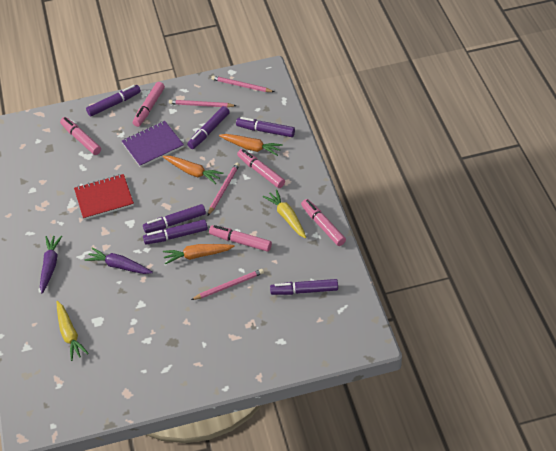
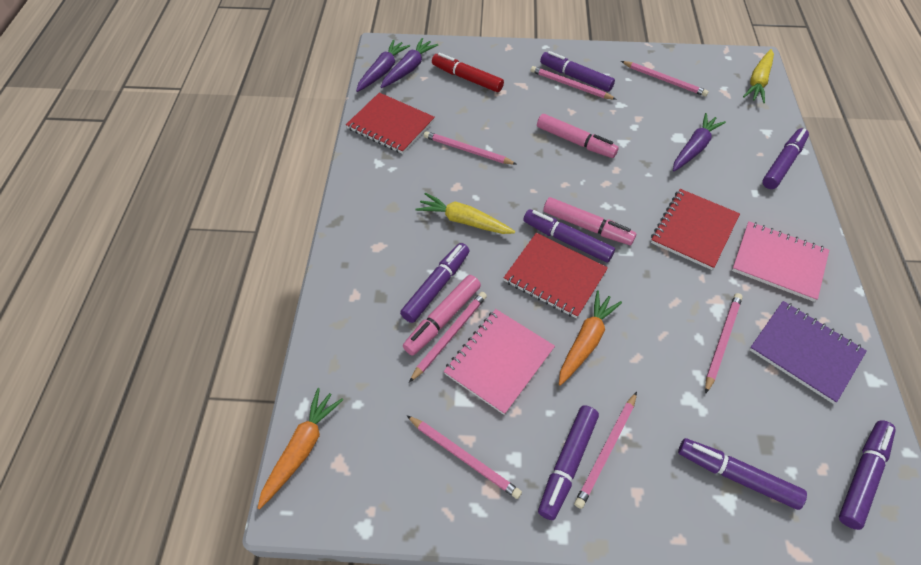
orange carrot: [163,156,224,184] [163,244,235,264] [219,134,283,156] = 3 -> [258,388,343,509] [559,290,622,386] = 2
pink marker: [60,117,101,155] [133,82,165,127] [209,225,272,252] [237,149,285,188] [301,199,346,246] = 5 -> [403,275,481,356] [537,114,619,158] [543,197,636,245] = 3
pink notebook: none = 0 -> [444,309,555,415] [732,221,829,302] = 2
pink pencil: [169,100,236,108] [191,269,264,300] [208,163,240,215] [211,76,274,92] = 4 -> [406,415,522,499] [409,292,487,382] [424,131,517,165] [531,66,617,100] [574,392,637,509] [621,61,709,97] [705,293,743,394] = 7
purple carrot: [40,236,62,293] [85,248,153,274] = 2 -> [356,40,410,92] [381,38,438,88] [673,113,726,171] = 3
purple marker: [86,85,141,117] [143,204,206,233] [143,219,208,245] [187,106,230,149] [236,117,295,137] [270,279,338,295] = 6 -> [400,243,470,323] [523,209,615,263] [538,405,599,520] [540,51,615,92] [678,438,807,510] [762,128,809,189] [839,420,896,530] = 7
red marker: none = 0 -> [432,53,504,92] = 1
red notebook: [74,174,134,220] = 1 -> [346,93,435,154] [504,233,608,319] [651,189,740,270] = 3

